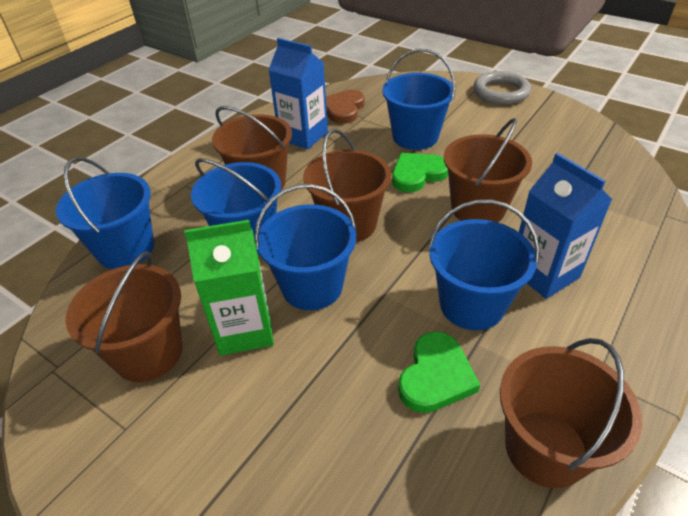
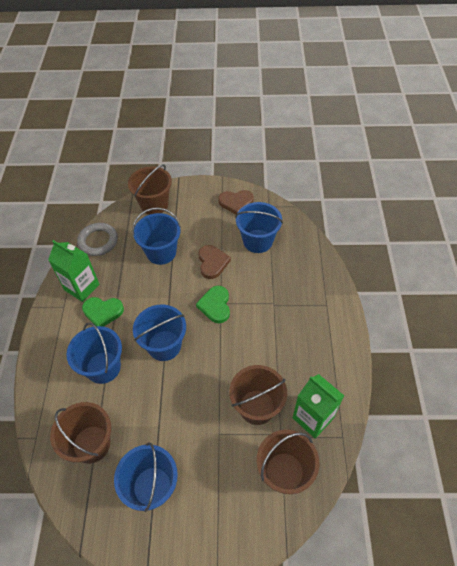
blue carton: [269,38,328,149] [519,153,612,299] = 2 -> none = 0
brown bucket: [65,251,183,382] [212,106,292,190] [303,129,391,242] [444,118,532,222] [500,338,642,488] = 5 -> [50,402,111,464] [128,164,172,215] [229,365,287,425] [257,430,319,494] = 4
brown heart: [326,90,365,124] = 1 -> [198,245,231,279] [218,190,254,214] = 2
green carton: [184,220,274,356] = 1 -> [48,240,100,302] [293,374,344,439] = 2

